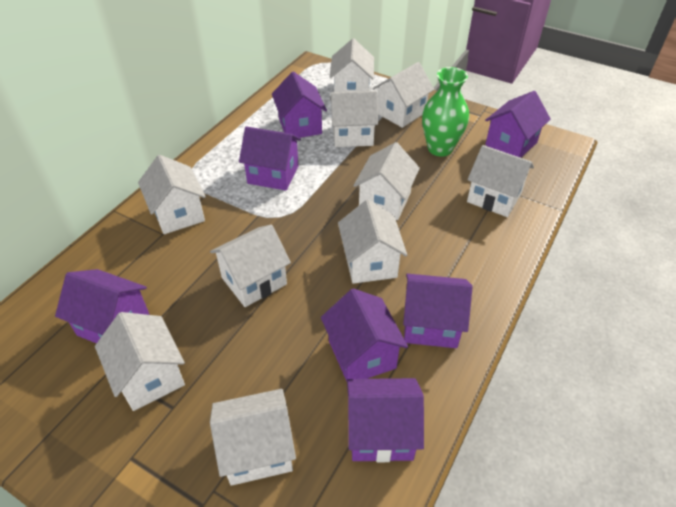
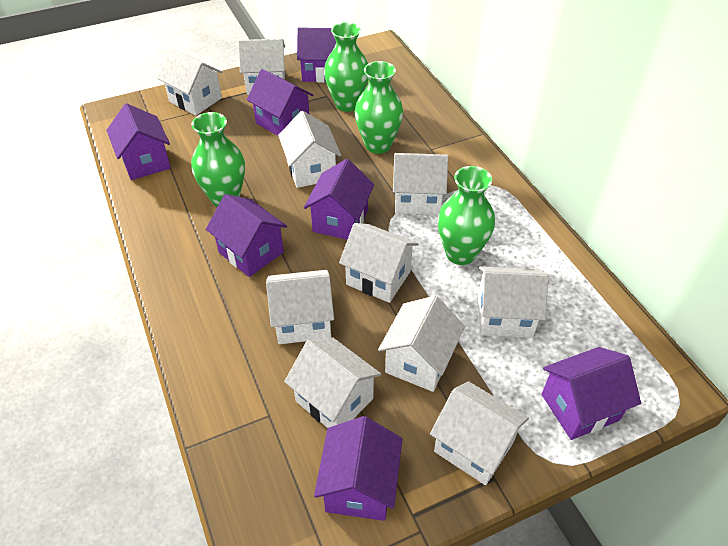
green vase: [422,67,469,157] = 1 -> [191,112,245,207] [324,22,368,112] [355,61,403,154] [438,166,495,265] = 4

